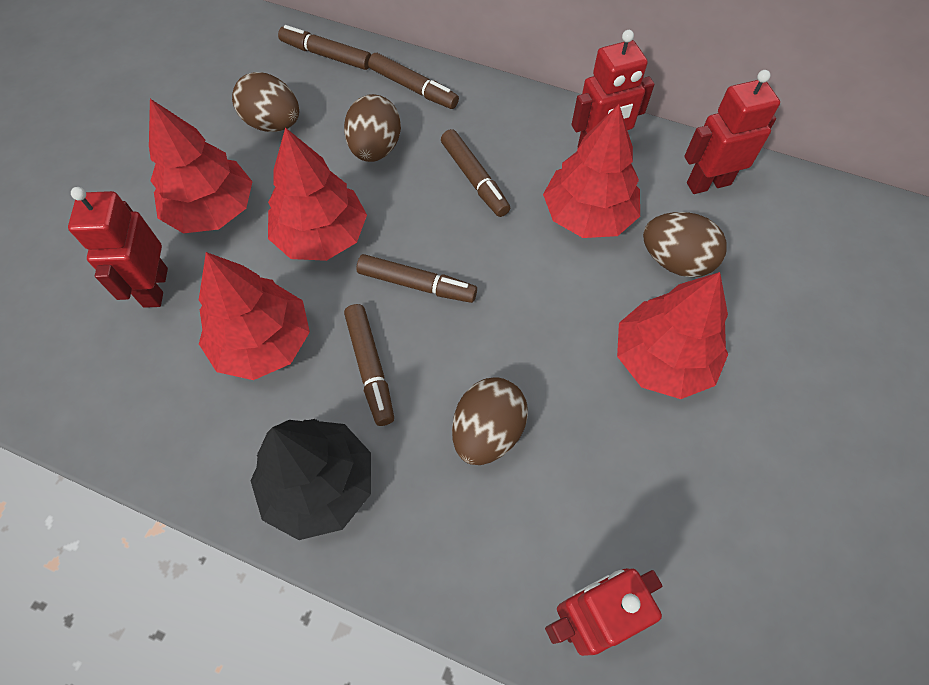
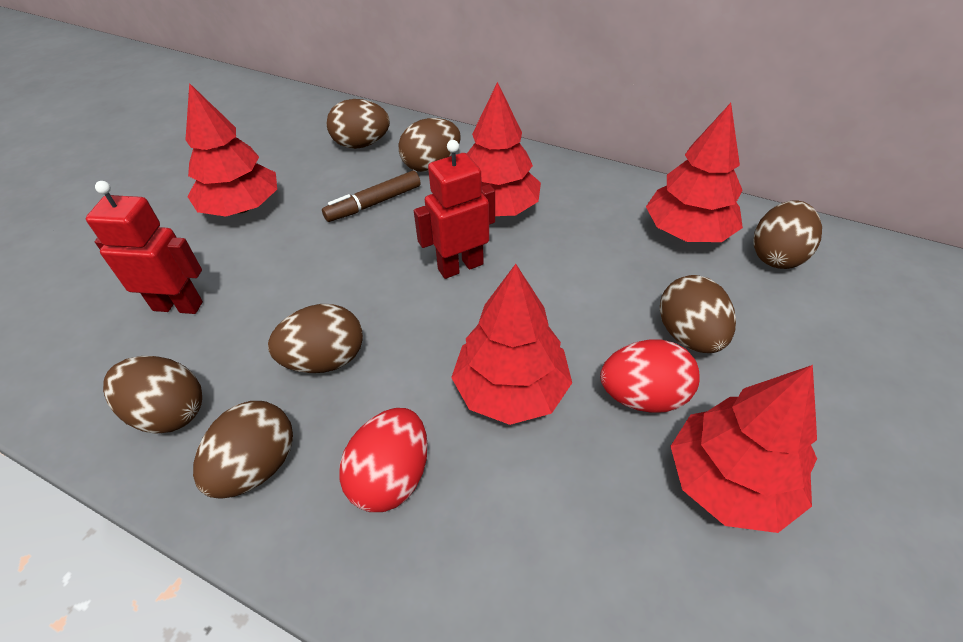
black tree: [250,419,371,540] = 1 -> none = 0
brown egg: [232,72,299,132] [344,94,401,162] [452,377,528,465] [643,212,727,277] = 4 -> [103,356,202,434] [193,401,293,499] [268,304,363,373] [327,99,390,149] [399,118,460,172] [660,275,736,353] [754,200,822,269] = 7
brown marker: [278,25,371,70] [344,304,394,426] [356,254,477,303] [368,53,459,109] [441,129,510,217] = 5 -> [322,171,420,222] = 1
red egg: none = 0 -> [339,408,428,512] [600,339,700,413] = 2
red robot: [68,187,168,308] [545,568,662,656] [572,30,654,147] [684,70,780,194] = 4 -> [86,181,203,314] [414,140,495,279] = 2

